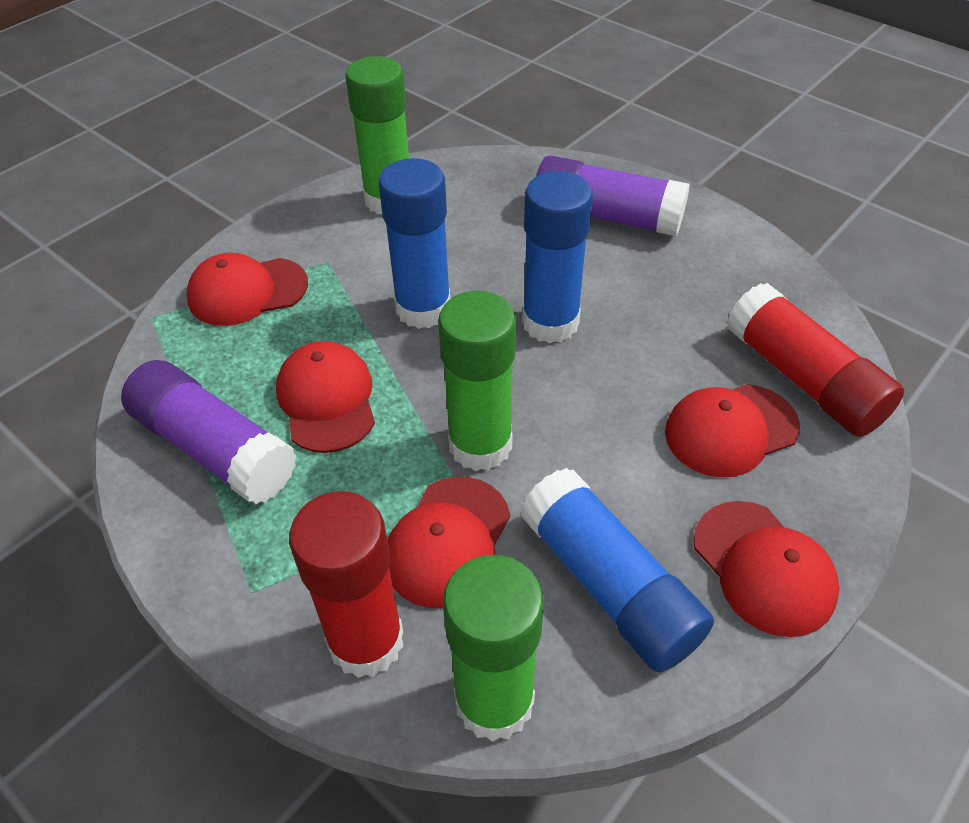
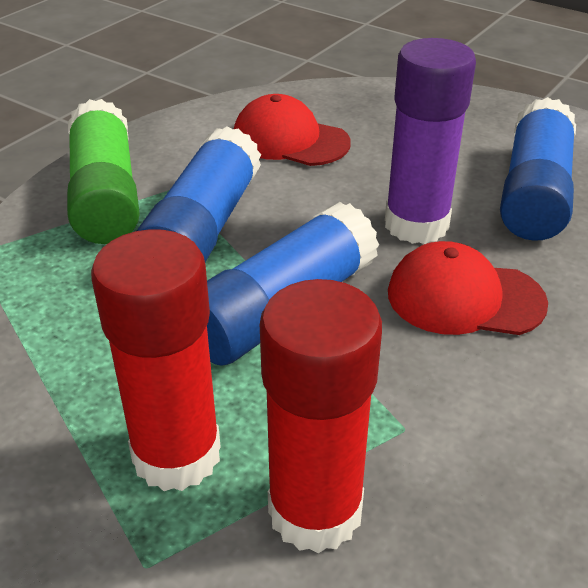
green glue stick: [345,56,409,214] [438,291,516,471] [443,555,544,742] = 3 -> [67,99,140,244] = 1
purple glue stick: [121,360,297,504] [536,156,690,237] = 2 -> [385,38,476,244] = 1
red cap: [187,253,308,326] [276,341,375,453] [388,477,510,608] [665,384,800,477] [694,501,840,637] = 5 -> [234,94,351,166] [388,241,548,335] = 2

